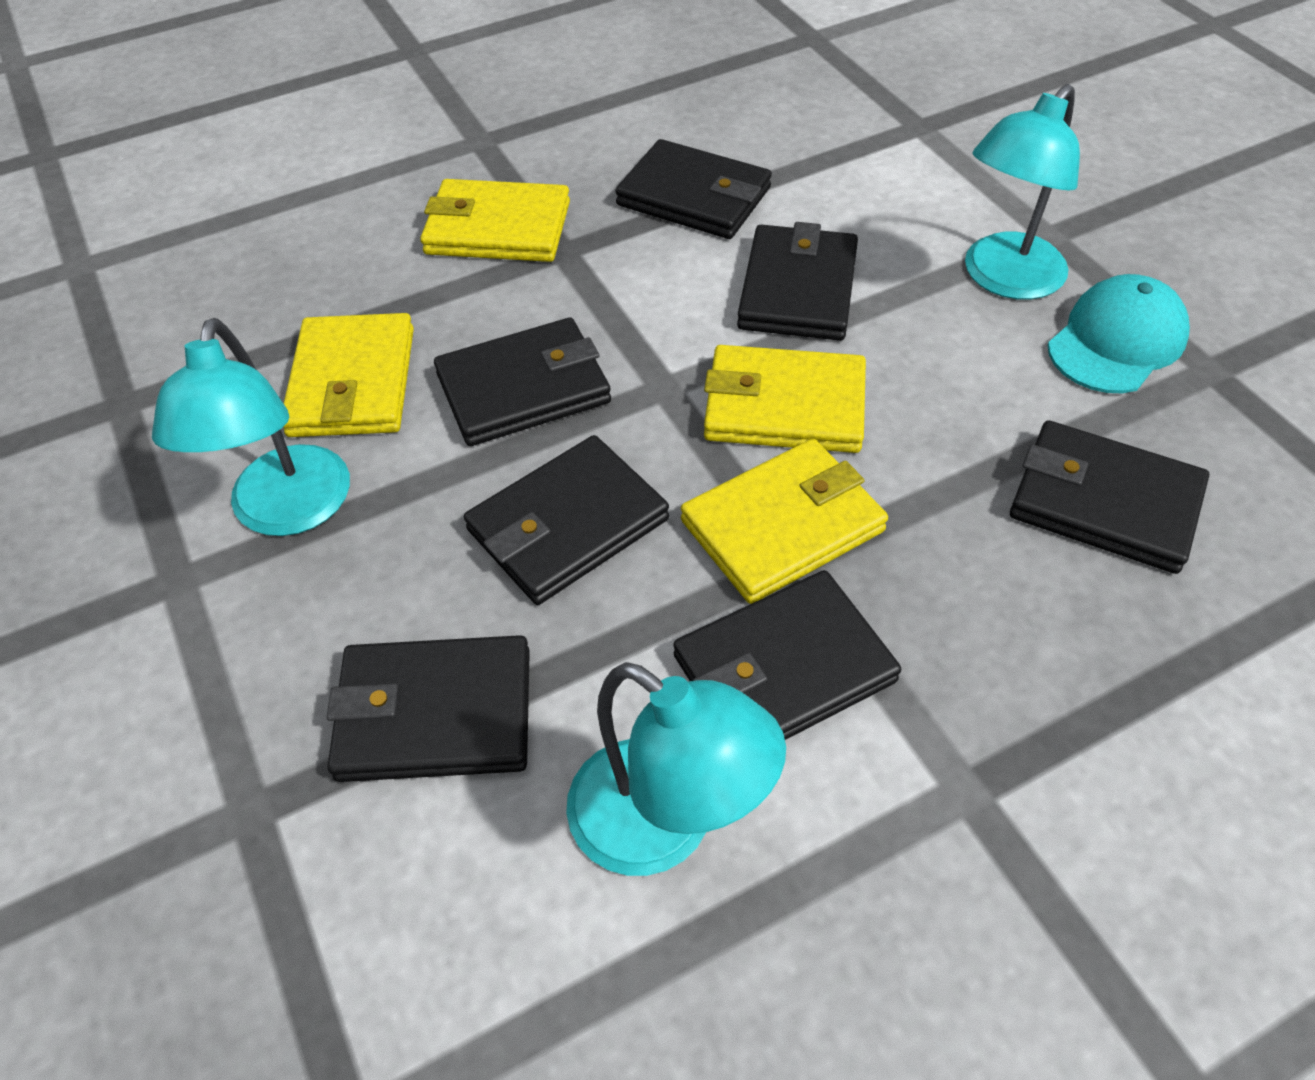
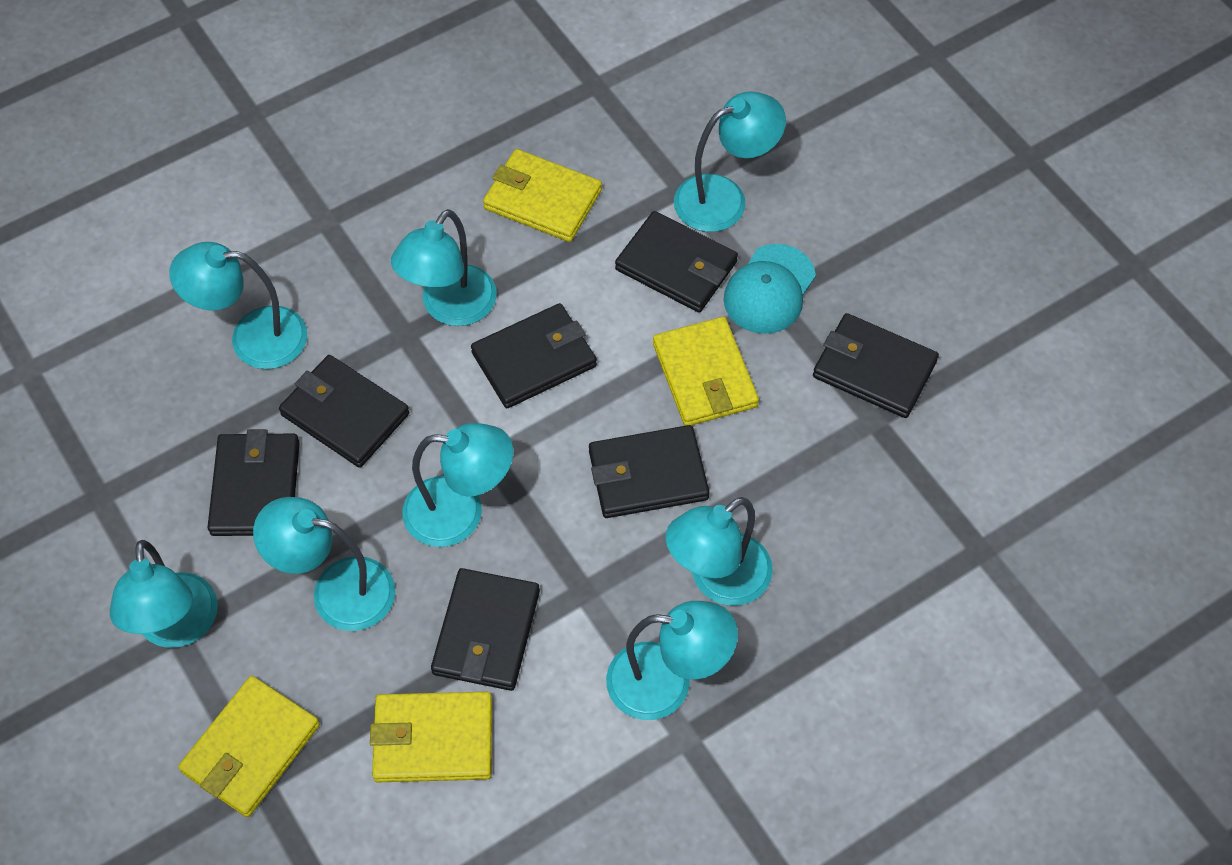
turquoise lamp: [152,318,350,536] [566,662,786,876] [965,84,1080,300] = 3 -> [110,540,218,648] [169,242,307,369] [253,497,395,631] [391,209,497,326] [402,423,513,547] [606,601,738,720] [665,497,773,606] [674,91,786,232] = 8

